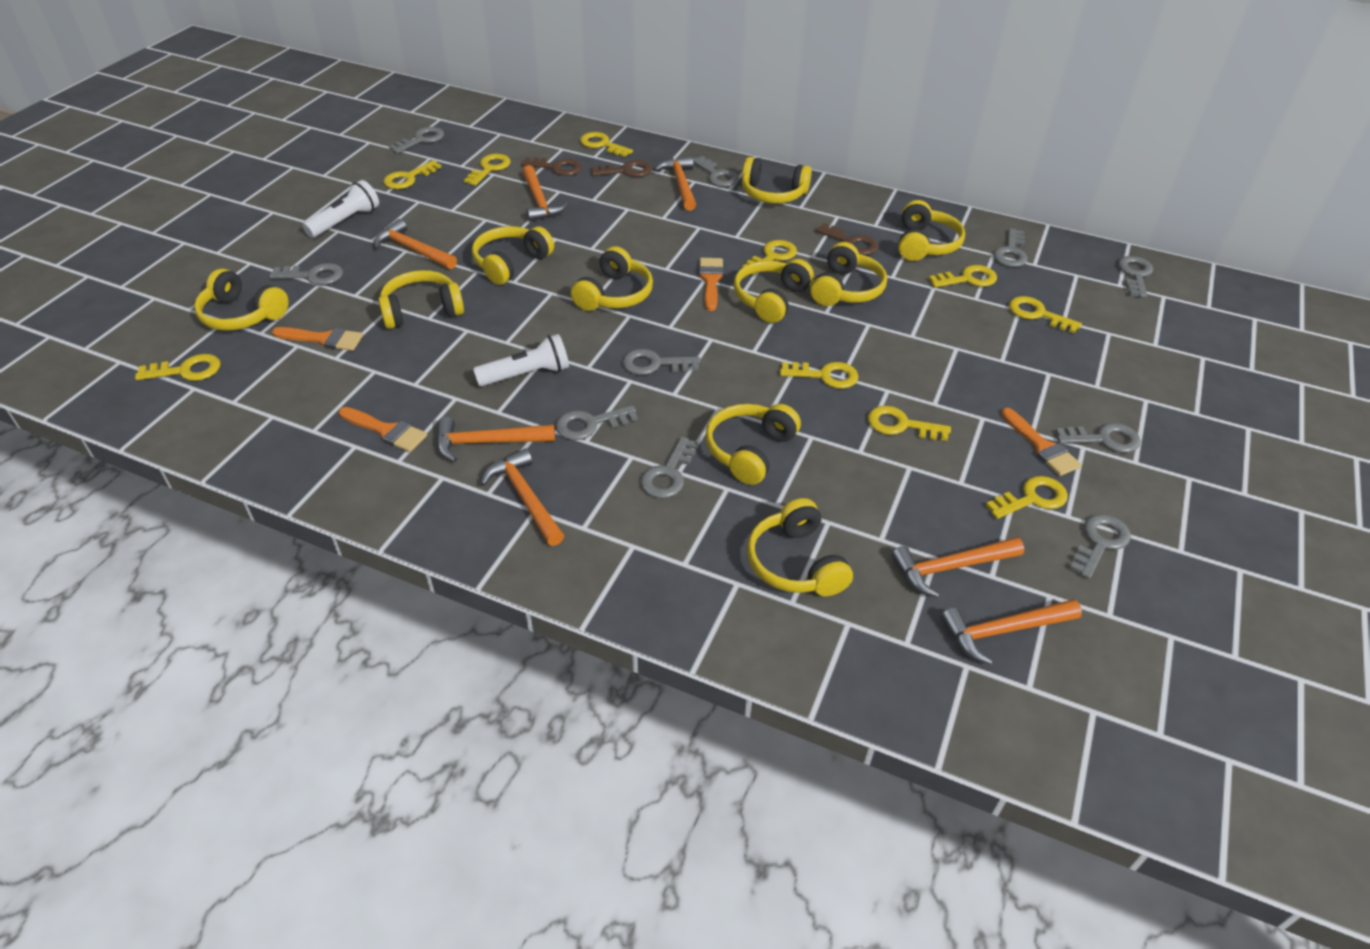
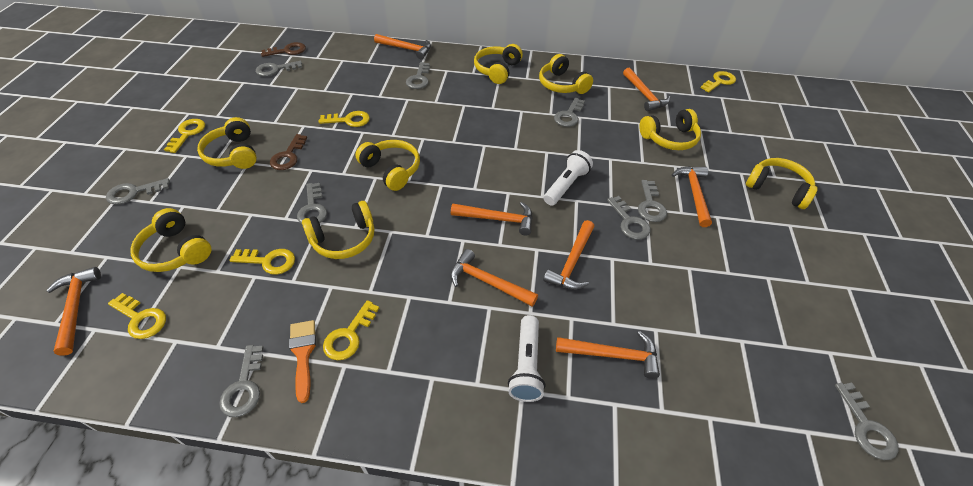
brown key: [521,157,582,176] [591,160,652,177] [815,223,878,255] = 3 -> [261,42,306,57] [270,134,307,170] = 2
grey key: [269,263,343,285] [389,127,444,153] [556,405,638,440] [622,349,700,375] [641,437,698,498] [693,156,739,187] [993,228,1028,267] [1056,423,1141,453] [1070,514,1131,579] [1118,256,1153,298] = 10 -> [106,178,170,205] [219,345,264,417] [256,61,302,76] [297,183,327,224] [406,62,430,89] [554,98,585,127] [607,196,650,240] [638,180,667,222] [835,382,899,460] = 9
orange brush: [272,327,363,351] [339,407,427,452] [699,258,724,311] [1001,408,1082,476] = 4 -> [289,320,316,403] = 1
orange hammer: [374,219,457,269] [436,417,555,462] [480,448,565,546] [522,165,568,222] [654,156,696,211] [891,537,1024,598] [941,599,1082,665] = 7 -> [46,267,101,356] [374,34,431,59] [450,249,538,307] [451,202,533,236] [543,220,594,290] [556,331,660,379] [623,68,670,111] [672,166,712,227] = 8
yellow headphones: [194,269,289,331] [378,270,464,329] [472,226,554,285] [571,246,653,311] [705,404,801,485] [734,259,814,323] [742,157,812,204] [747,498,853,596] [810,242,887,306] [898,200,965,261] = 10 -> [130,208,211,272] [197,117,257,169] [302,201,374,259] [355,140,420,191] [474,44,523,84] [539,54,593,94] [639,109,701,150] [746,158,818,209] = 8
yellow key: [135,354,221,381] [383,160,441,189] [464,154,511,186] [580,132,633,157] [742,240,797,275] [780,362,859,389] [868,406,951,441] [929,265,997,288] [986,476,1068,519] [1009,296,1082,333] = 10 -> [108,293,166,339] [164,119,205,153] [230,249,295,275] [319,111,370,127] [323,300,379,360] [700,71,736,93] = 6

